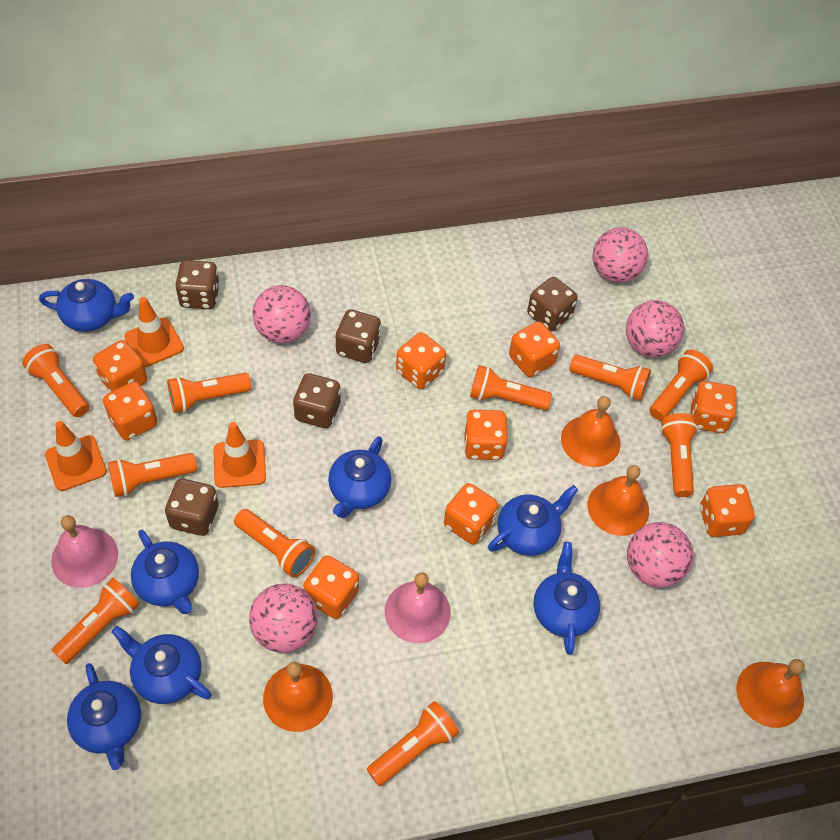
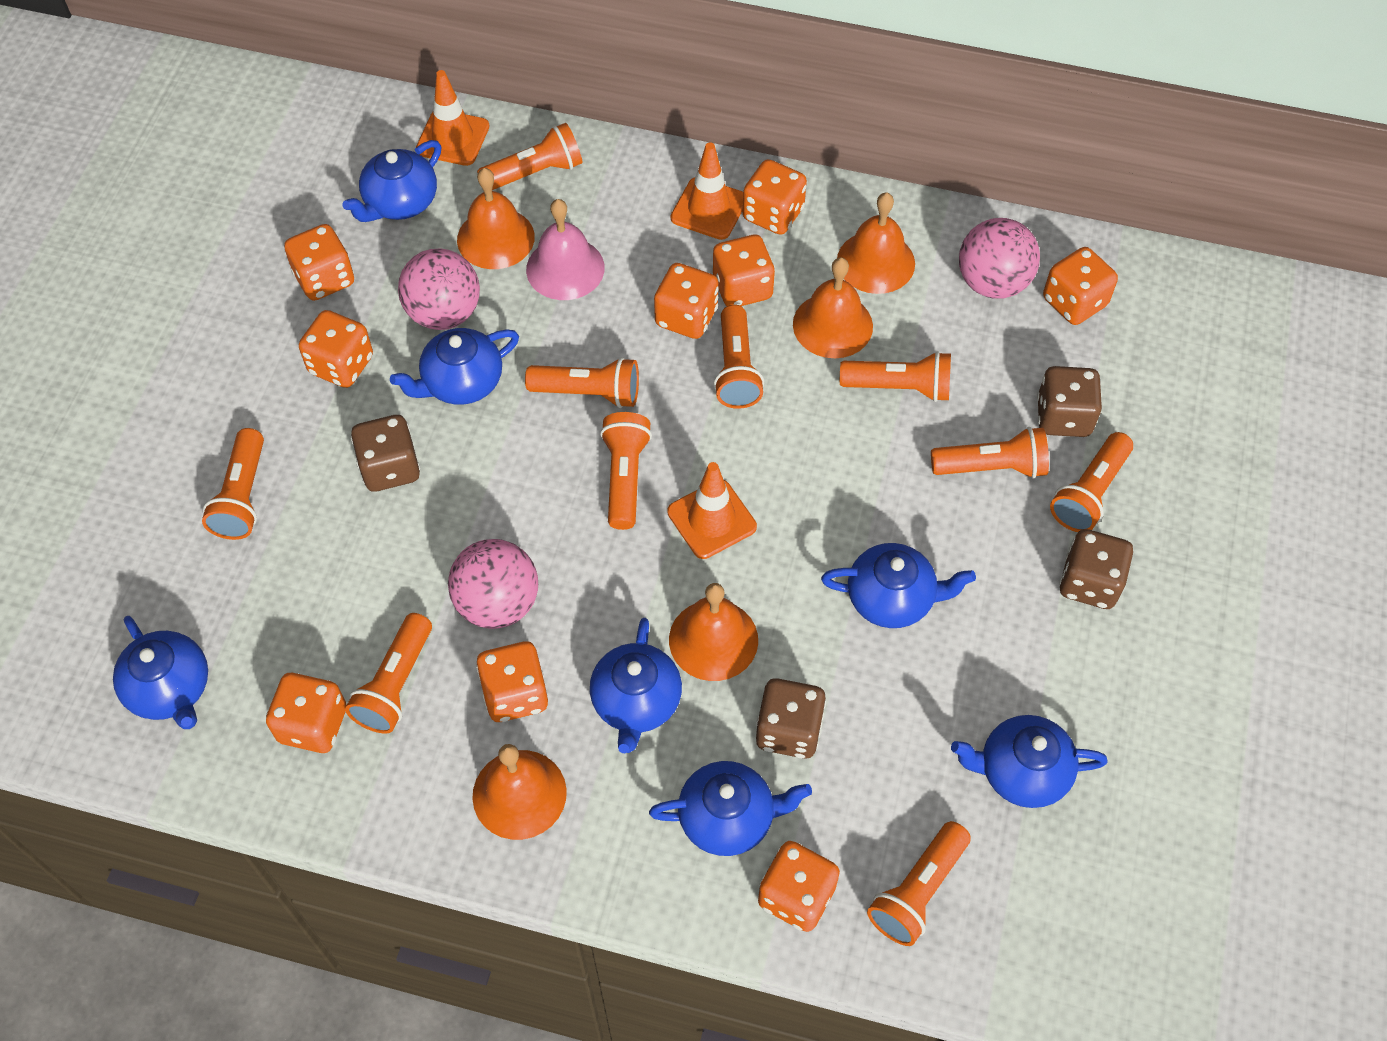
brown dice: [165,479,219,536] [175,260,220,309] [293,373,341,428] [336,309,381,363] [527,277,578,332] = 5 -> [351,415,420,492] [756,678,826,759] [1037,366,1102,437] [1059,529,1133,609] = 4
orange bell: [263,661,333,732] [561,396,621,467] [587,465,649,536] [736,659,805,728] = 4 -> [457,168,535,269] [472,744,567,840] [669,583,758,681] [793,257,873,358] [837,193,915,294] = 5
pink ball: [249,583,318,653] [252,285,311,343] [592,227,648,283] [626,300,684,358] [627,522,693,588] = 5 -> [398,249,480,330] [448,539,538,629] [959,218,1040,298] = 3
pink bell: [51,515,118,588] [385,572,451,643] = 2 -> [526,199,605,300] = 1

